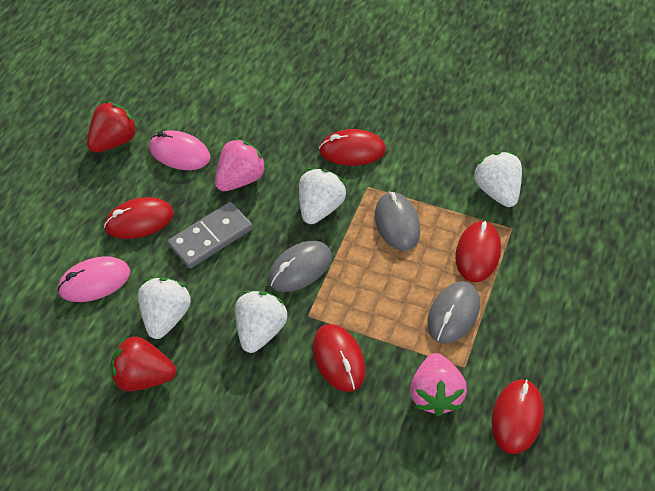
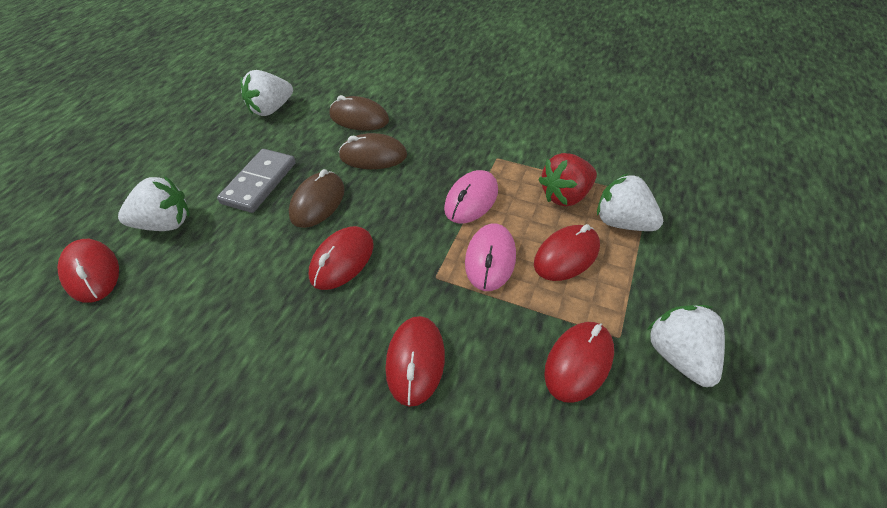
brown mouse: none = 0 -> [289,169,345,228] [329,95,389,131] [339,133,407,169] = 3
grey mouse: [268,241,332,292] [375,192,420,251] [427,281,480,344] = 3 -> none = 0
pink strawberry: [215,138,267,191] [410,353,467,416] = 2 -> none = 0
red strawberry: [87,101,138,153] [111,336,176,391] = 2 -> [538,153,597,207] = 1

